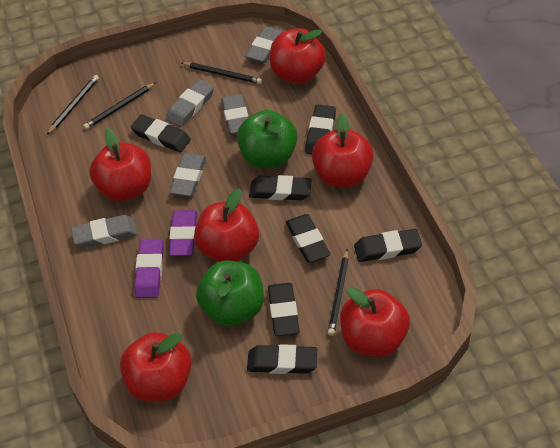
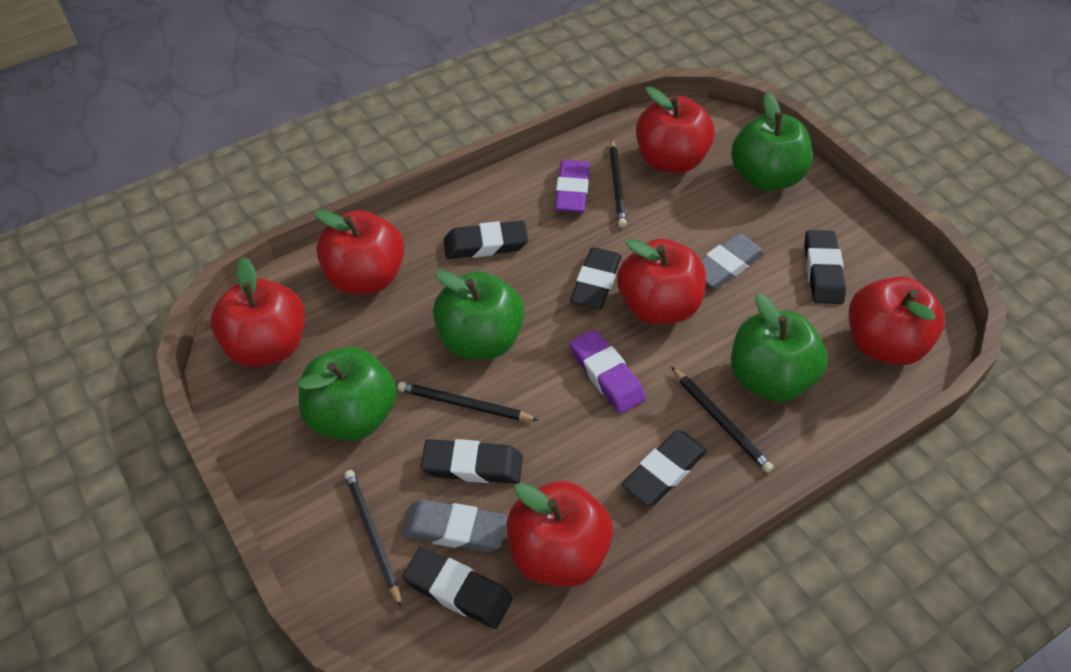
black eraser: [131,114,191,152] [247,344,317,374] [249,175,312,200] [268,283,300,336] [286,214,330,263] [305,104,336,154] [354,229,422,262] = 7 -> [402,547,513,629] [421,439,523,484] [444,221,528,259] [570,247,621,309] [622,430,707,506] [804,230,846,304] = 6
green apple: [196,261,264,326] [237,110,297,168] = 2 -> [298,347,397,441] [433,270,525,359] [731,92,813,191] [731,294,828,402] = 4
grey eraser: [71,215,138,248] [166,79,214,127] [170,153,206,196] [221,94,248,135] [245,26,283,63] = 5 -> [401,499,508,552] [701,233,765,289] = 2

